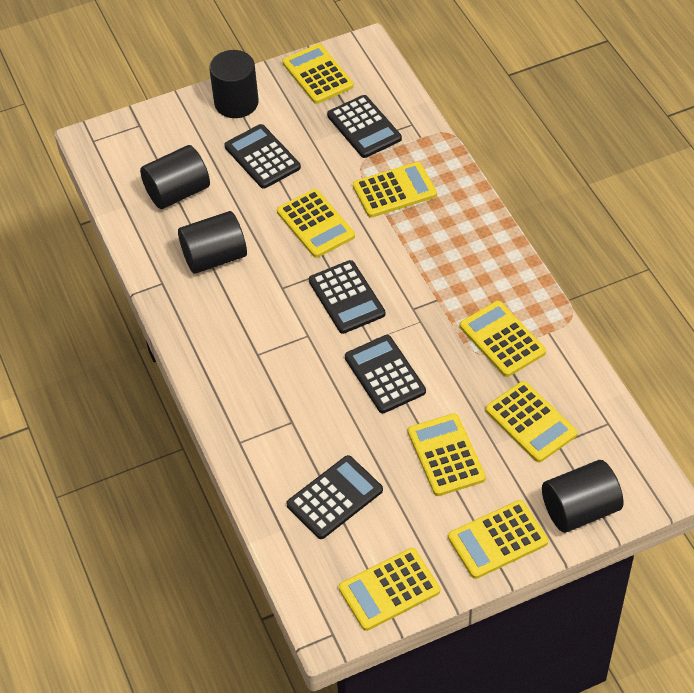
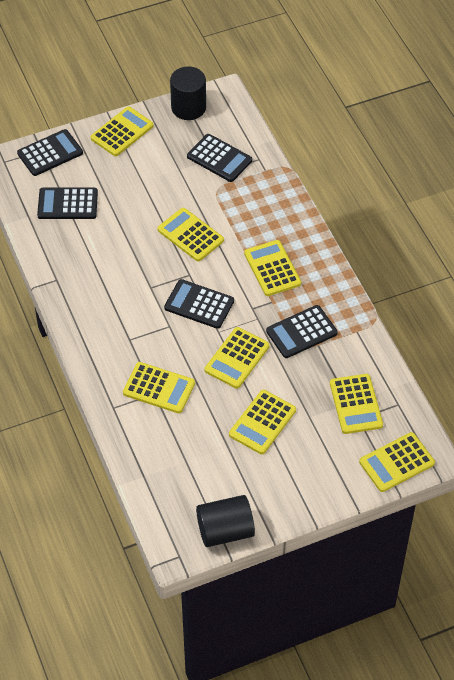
black cylinder: [140,145,210,209] [178,211,247,274] [209,50,259,118] [542,460,624,533] = 4 -> [170,66,206,120] [196,495,255,547] = 2

